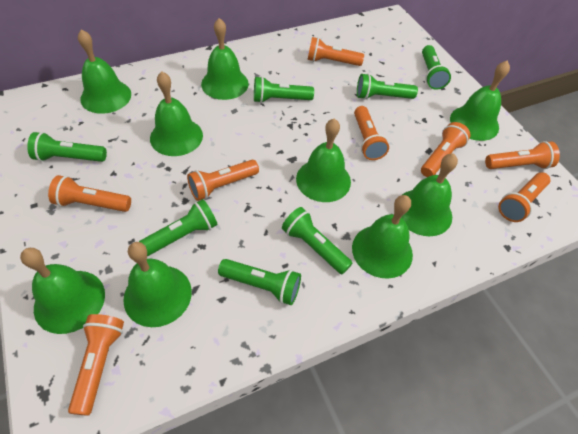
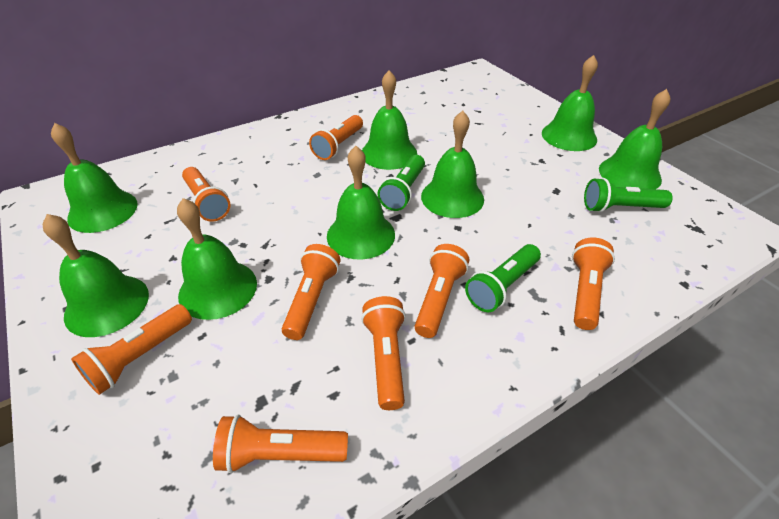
green bell: [20,248,105,334] [78,29,131,114] [123,242,192,327] [150,71,203,156] [201,18,249,100] [296,118,351,202] [352,195,413,278] [401,153,458,236] [450,60,510,141] = 9 -> [42,214,149,337] [51,123,138,233] [177,198,257,320] [327,146,395,259] [362,70,417,170] [421,111,484,218] [542,55,598,151] [599,89,670,189] = 8
green flashlight: [27,132,107,162] [139,199,218,256] [218,259,301,305] [254,76,314,103] [282,207,352,274] [357,73,418,100] [422,45,451,90] = 7 -> [377,155,425,211] [465,244,541,312] [584,178,673,213] = 3

